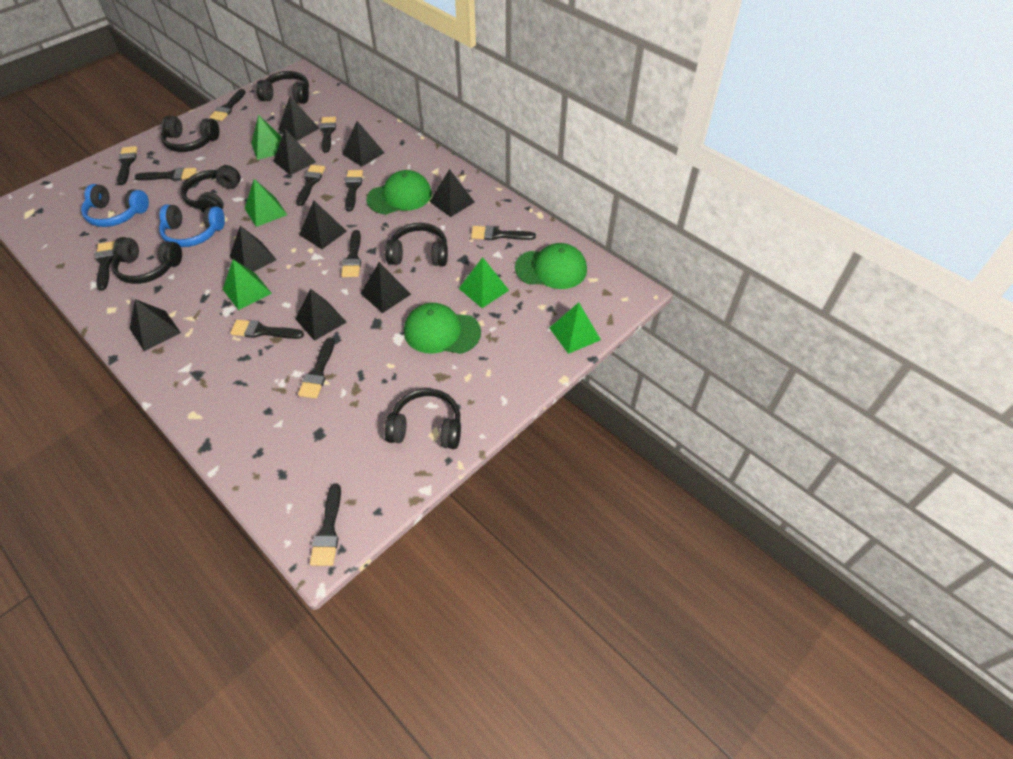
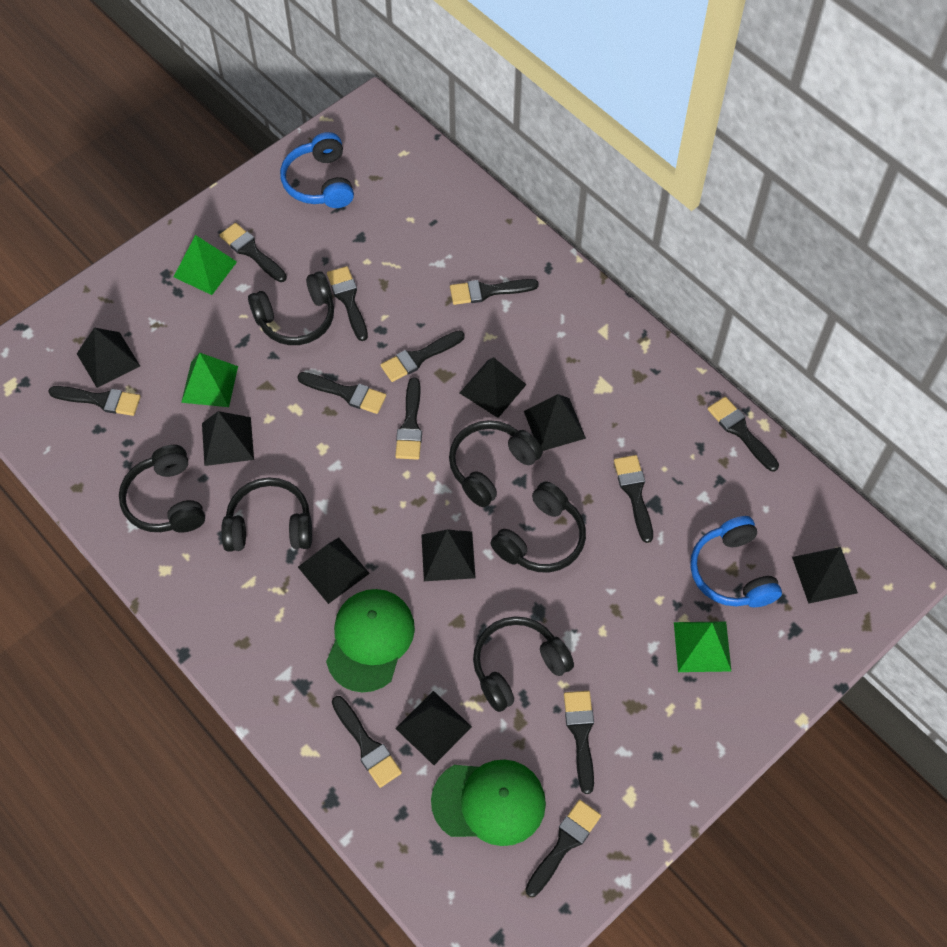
black pyramid: [130,299,181,351] [230,226,277,272] [274,129,316,175] [278,97,320,141] [295,289,347,341] [299,201,347,249] [342,121,385,167] [360,262,411,313] [429,169,475,217] = 9 -> [77,327,140,388] [202,411,254,466] [298,537,370,604] [395,691,472,765] [421,529,476,581] [460,357,526,418] [524,394,586,451] [792,547,858,604] = 8
green cap: [366,170,432,214] [404,303,481,354] [515,243,587,289] = 3 -> [326,589,415,692] [431,759,546,846] = 2
green pyramid: [223,259,272,310] [244,179,287,227] [251,115,282,160] [459,257,509,308] [549,302,601,354] = 5 -> [174,235,237,295] [181,353,238,407] [674,621,731,672] = 3

